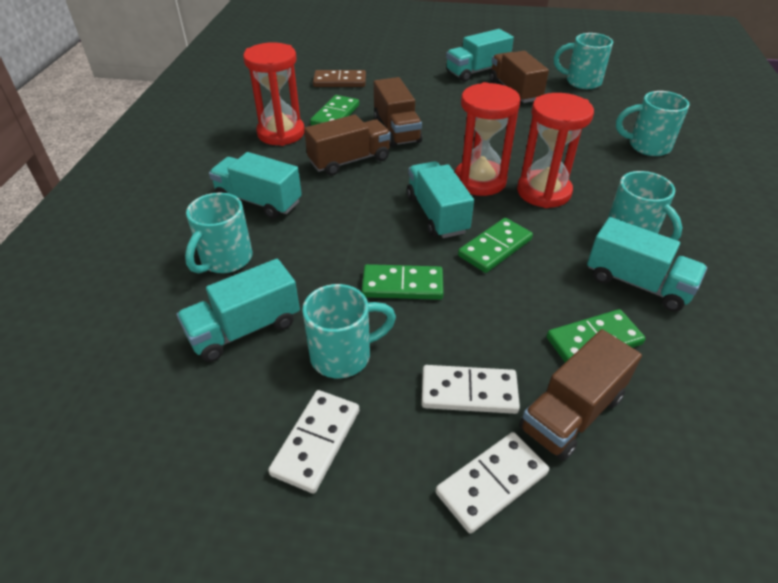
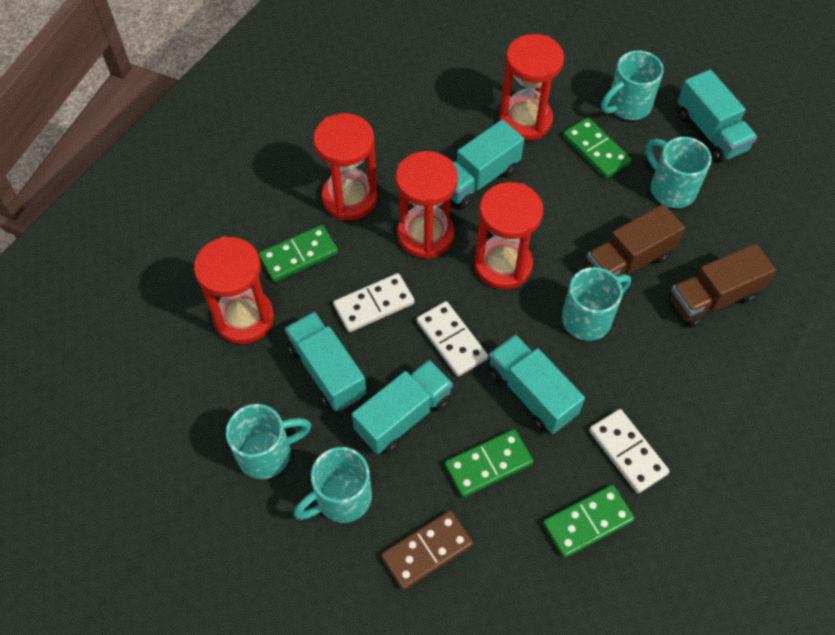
brown truck: [304,115,391,176] [374,77,422,147] [490,51,549,103] [519,329,642,461] = 4 -> [586,204,685,277] [669,244,776,327] = 2
red hourglass: [243,42,304,146] [455,82,521,196] [517,93,594,208] = 3 -> [194,236,274,344] [313,113,378,220] [396,151,458,259] [474,182,543,289] [499,34,564,140] = 5

